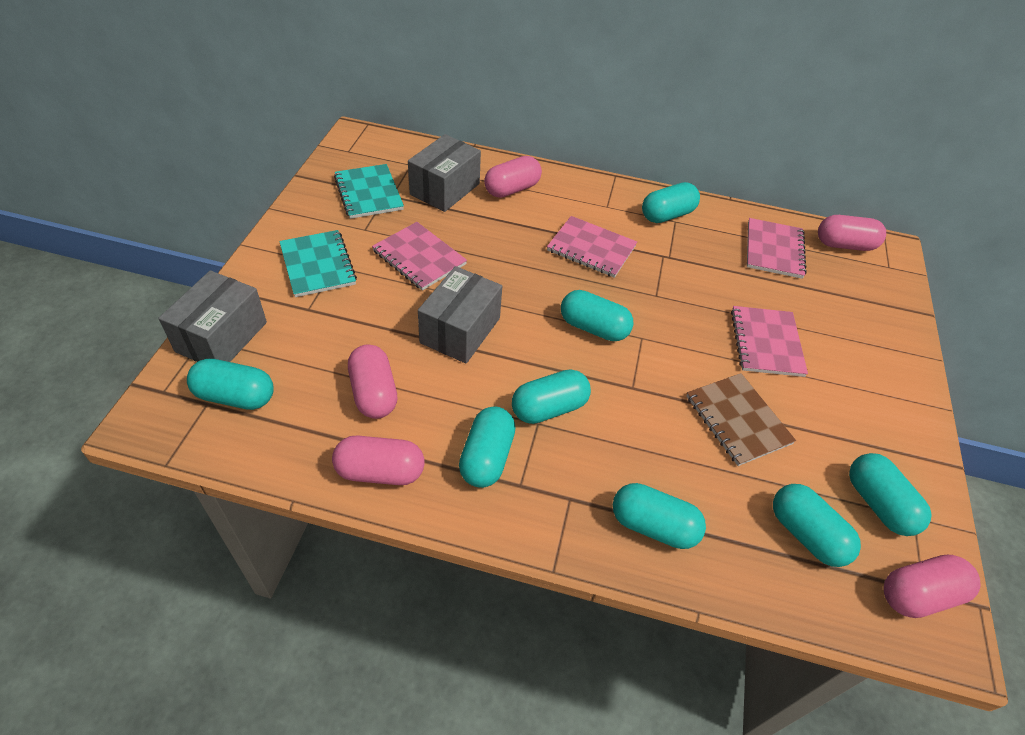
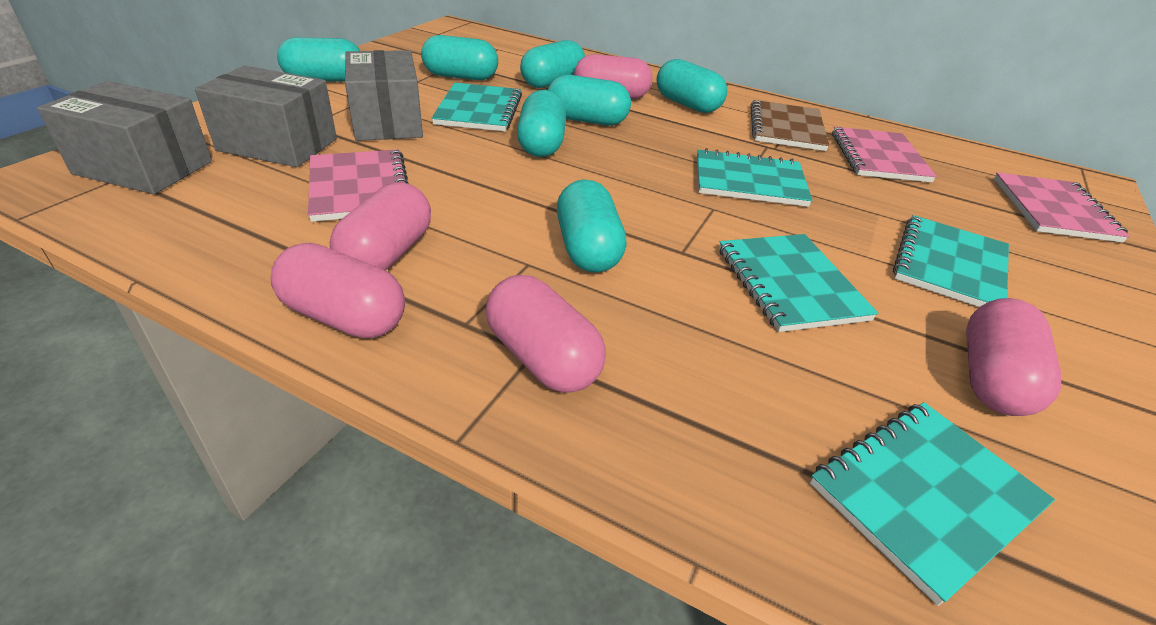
pink notebook: [372,222,467,291] [547,216,637,278] [731,306,808,377] [747,218,807,279] = 4 -> [308,149,409,222] [832,127,937,182] [994,172,1130,243] = 3
turquoise capsule: [187,359,273,410] [459,406,515,488] [512,369,591,424] [561,290,633,341] [613,483,706,549] [642,182,700,223] [773,484,861,567] [849,453,932,536] = 8 -> [277,37,360,82] [421,35,498,80] [517,90,566,157] [520,40,585,88] [547,75,631,125] [557,179,627,273] [657,59,727,113] = 7
turquoise notebook: [279,230,357,297] [334,164,404,219] = 2 -> [432,83,522,131] [697,148,812,207] [719,234,878,332] [810,402,1055,606] [893,215,1009,307] = 5

